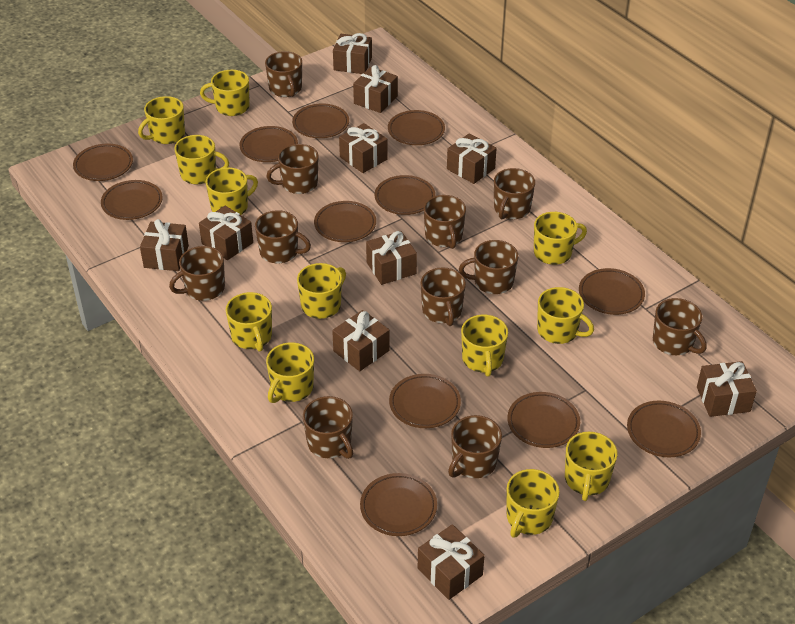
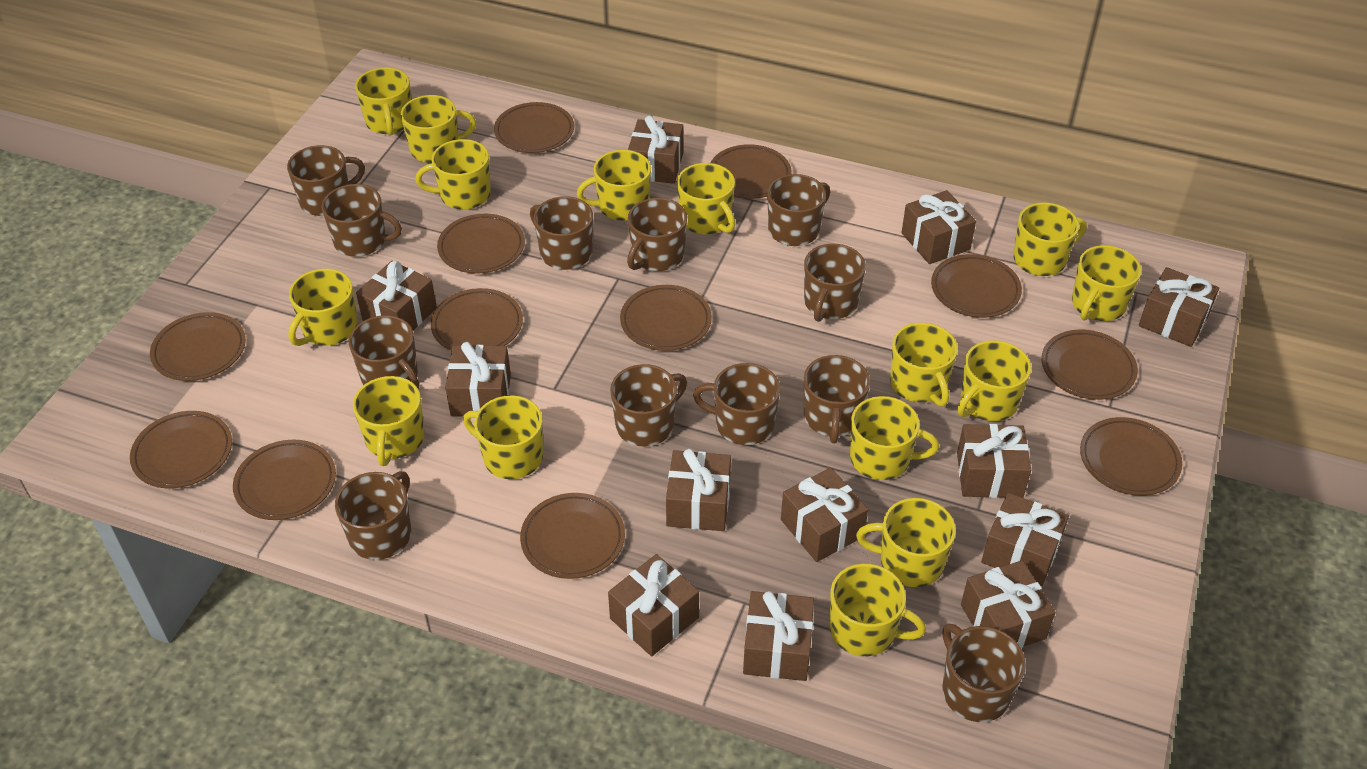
brown gift: [140,219,189,271] [199,206,253,260] [332,310,390,371] [333,33,372,74] [339,123,388,173] [353,65,398,113] [366,231,417,285] [418,524,485,600] [447,133,497,184] [697,361,757,417] = 10 -> [356,261,437,330] [445,342,511,417] [608,554,699,656] [628,116,683,184] [666,449,731,531] [743,591,814,681] [781,468,868,562] [901,190,976,264] [957,424,1031,498] [961,560,1056,648] [981,493,1069,586] [1139,267,1219,347] = 12
brown mug: [169,246,225,301] [255,210,311,264] [265,51,302,97] [266,144,319,194] [303,396,353,459] [421,267,466,326] [424,195,466,249] [448,415,502,478] [459,240,518,294] [494,168,535,219] [653,298,707,355] = 11 -> [287,145,365,216] [322,184,402,257] [335,471,411,560] [349,315,419,389] [530,196,593,270] [610,364,687,447] [627,198,687,271] [693,363,780,445] [767,174,830,246] [804,244,866,322] [804,355,870,443] [942,623,1026,722] = 12
yellow mug: [138,96,185,144] [174,135,229,184] [200,70,250,116] [206,167,258,215] [226,292,272,352] [266,342,314,403] [297,263,346,319] [461,315,508,377] [507,469,560,538] [534,212,587,265] [537,287,594,344] [565,432,617,501] = 12 -> [288,269,358,346] [353,376,424,466] [355,67,411,135] [401,95,476,163] [415,139,491,210] [463,395,543,479] [577,150,651,221] [677,163,735,234] [830,564,926,656] [850,396,939,480] [856,498,956,587] [890,323,958,407] [958,340,1031,421] [1014,202,1086,276] [1072,245,1142,321] = 15

